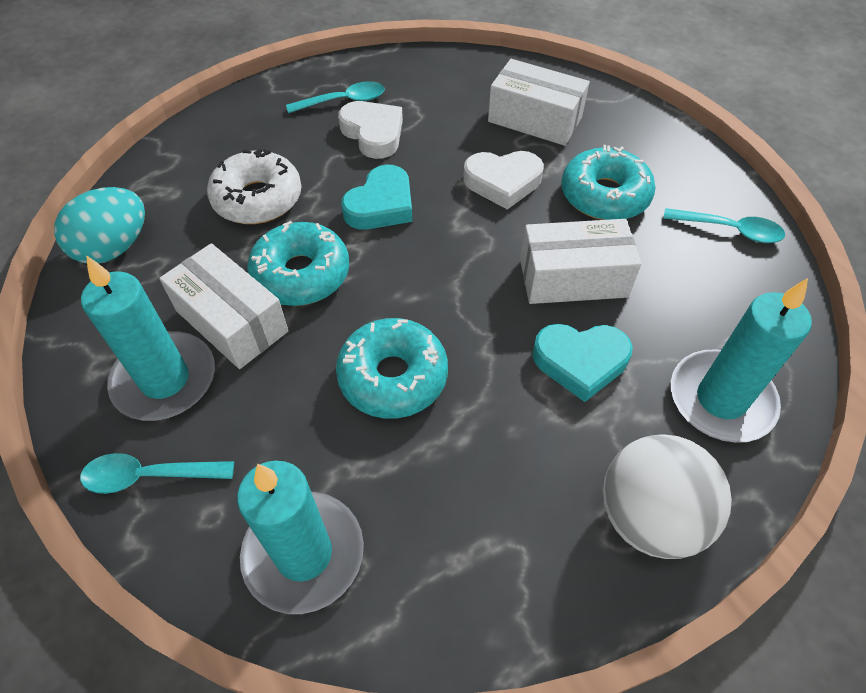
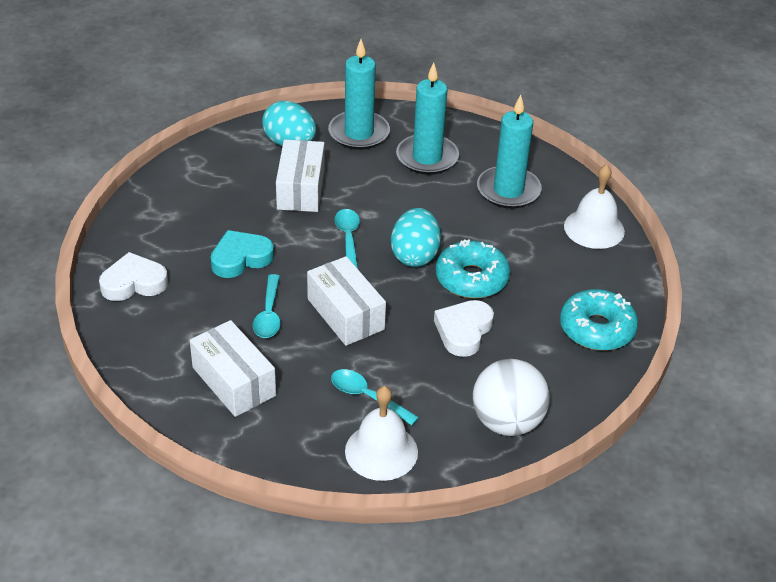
turquoise donut: [247,221,349,306] [336,318,448,419] [561,145,655,220] = 3 -> [436,239,510,299] [560,289,638,351] = 2
turquoise egg: [54,187,145,263] = 1 -> [262,101,316,146] [391,208,441,267] = 2
turquoise heart: [341,165,412,230] [532,324,633,402] = 2 -> [211,230,274,278] = 1
white bell: none = 0 -> [345,386,418,481] [564,164,625,249] = 2
white donut: [207,149,301,224] = 1 -> none = 0

